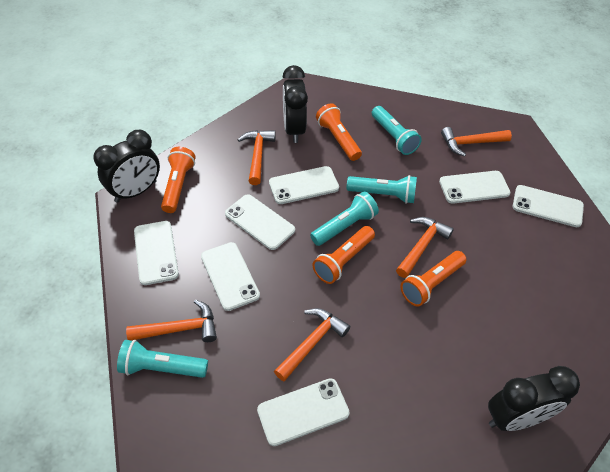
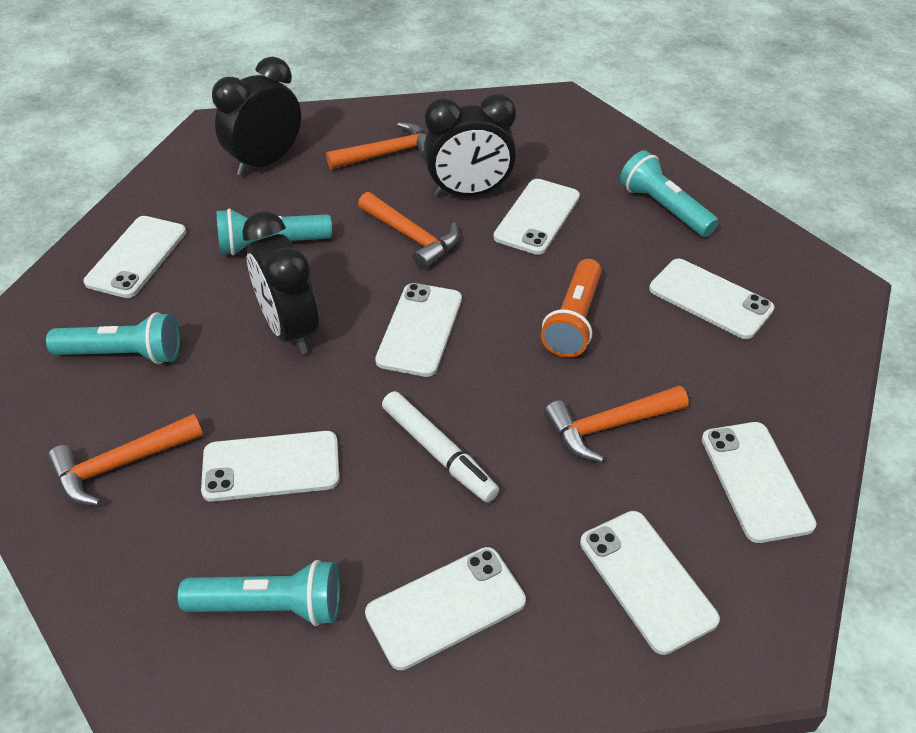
orange flashlight: [161,147,196,213] [313,226,375,284] [316,103,362,161] [400,251,466,307] = 4 -> [541,259,601,357] = 1
orange hammer: [126,299,217,342] [237,130,276,185] [274,308,350,381] [396,217,454,278] [441,127,512,157] = 5 -> [48,414,203,506] [326,122,427,169] [358,192,459,270] [544,386,689,463] = 4
white marker: none = 0 -> [382,391,499,503] = 1
white phone: [134,221,179,285] [201,242,260,311] [225,194,295,250] [257,378,350,446] [269,166,339,204] [439,171,511,204] [513,185,584,227] = 7 -> [83,216,186,298] [201,431,339,502] [365,547,526,670] [375,283,462,377] [494,179,580,255] [580,511,720,655] [649,259,775,339] [702,422,817,543] = 8

